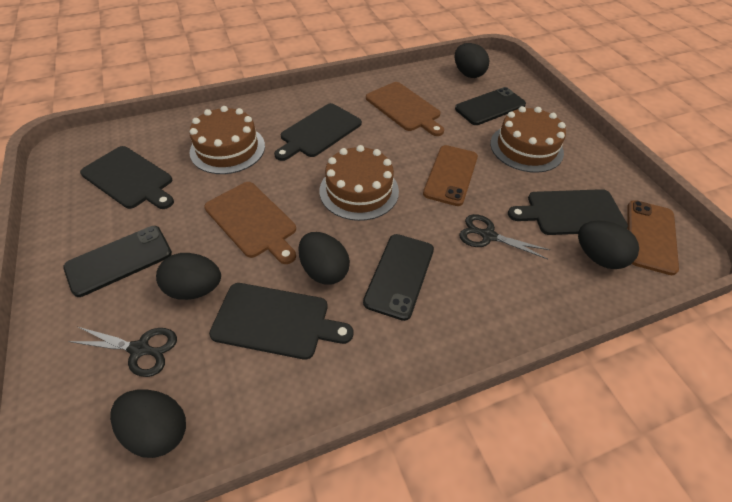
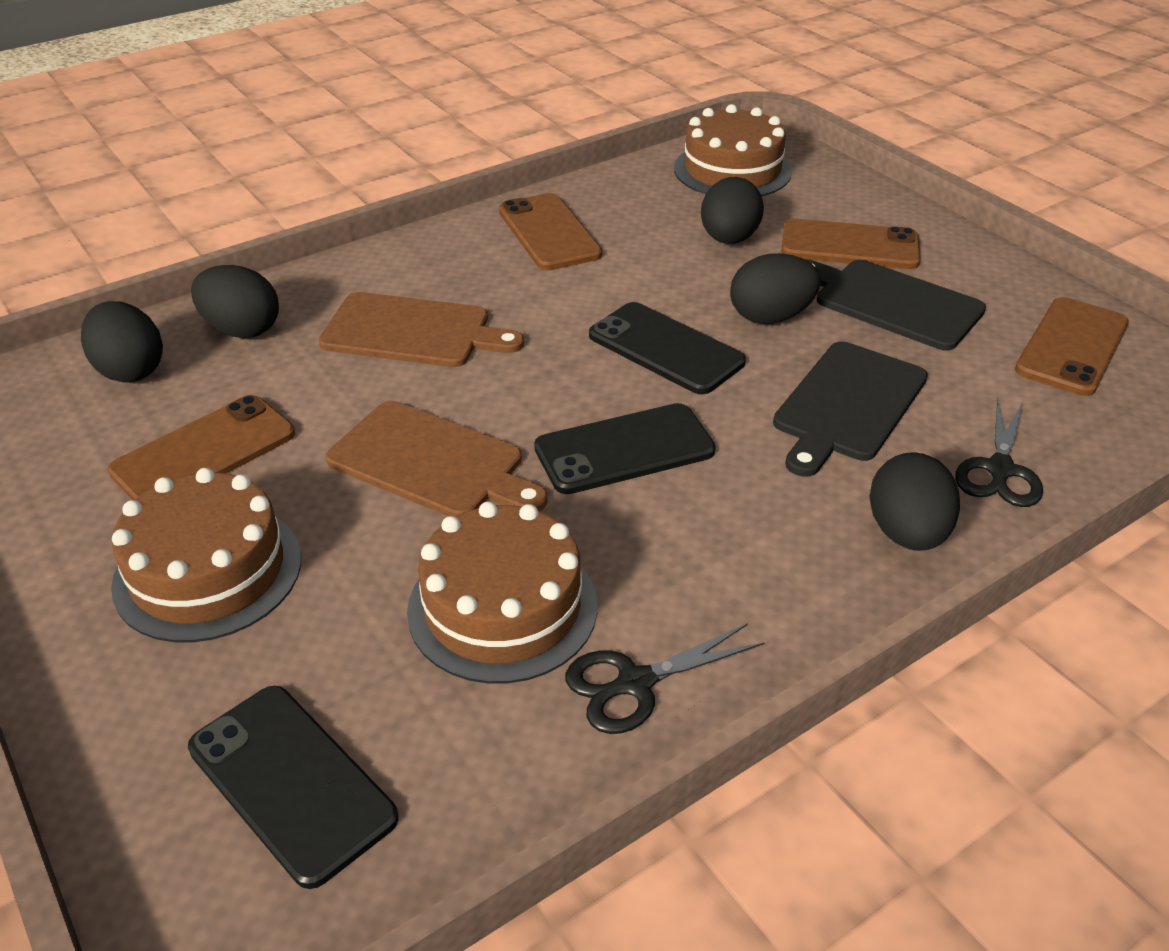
black cutting board: [80,146,174,209] [209,283,353,360] [274,103,362,161] [508,189,628,235] = 4 -> [773,341,928,477] [805,259,986,351] = 2
brown phone: [423,145,478,206] [628,200,679,275] = 2 -> [108,395,295,500] [499,193,602,270] [781,218,921,269] [1015,297,1129,396] = 4

